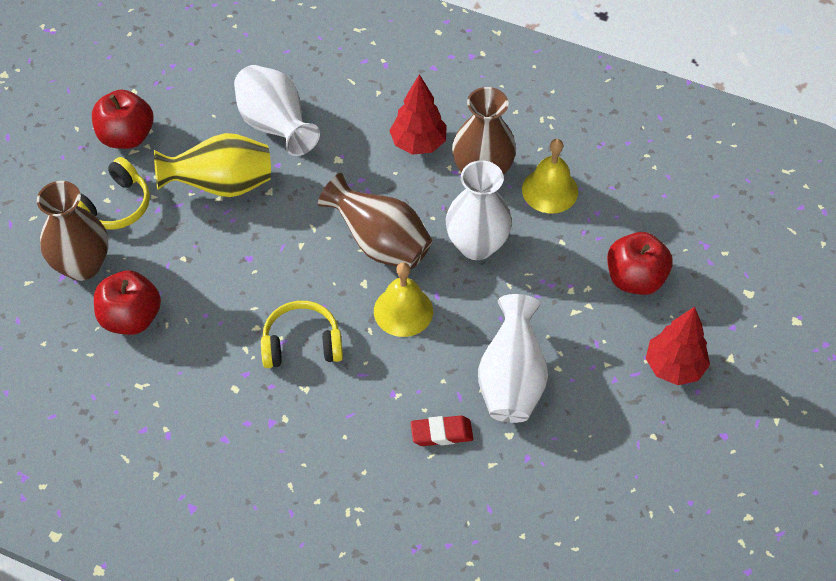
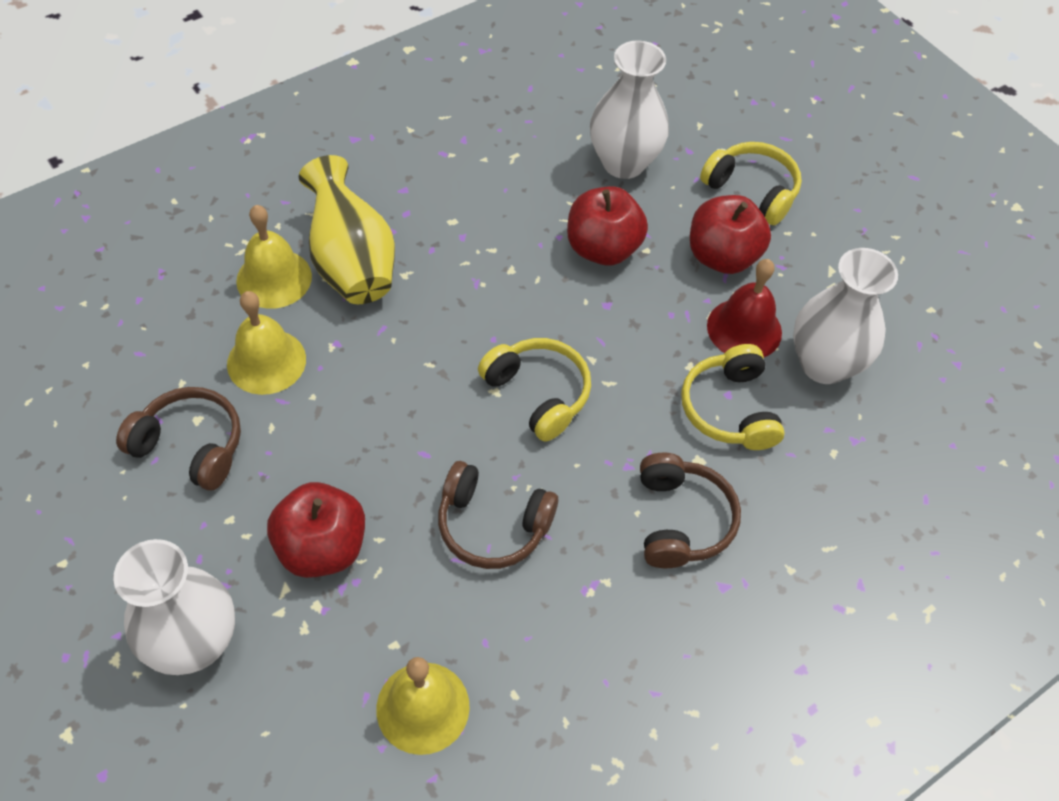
brown headphones: none = 0 -> [116,387,241,491] [438,461,558,569] [640,453,741,568] = 3
brown vase: [37,181,109,281] [318,173,432,269] [452,87,516,175] = 3 -> none = 0
red bell: none = 0 -> [707,259,782,357] = 1
red eraser: [411,415,473,446] = 1 -> none = 0
red tree: [390,74,447,155] [646,307,710,385] = 2 -> none = 0
yellow bell: [374,262,433,337] [522,139,578,213] = 2 -> [227,291,306,395] [236,205,312,309] [376,657,470,755] = 3
yellow headphones: [77,157,150,230] [261,301,343,368] = 2 -> [478,338,591,442] [681,344,785,450] [700,142,802,225] = 3

